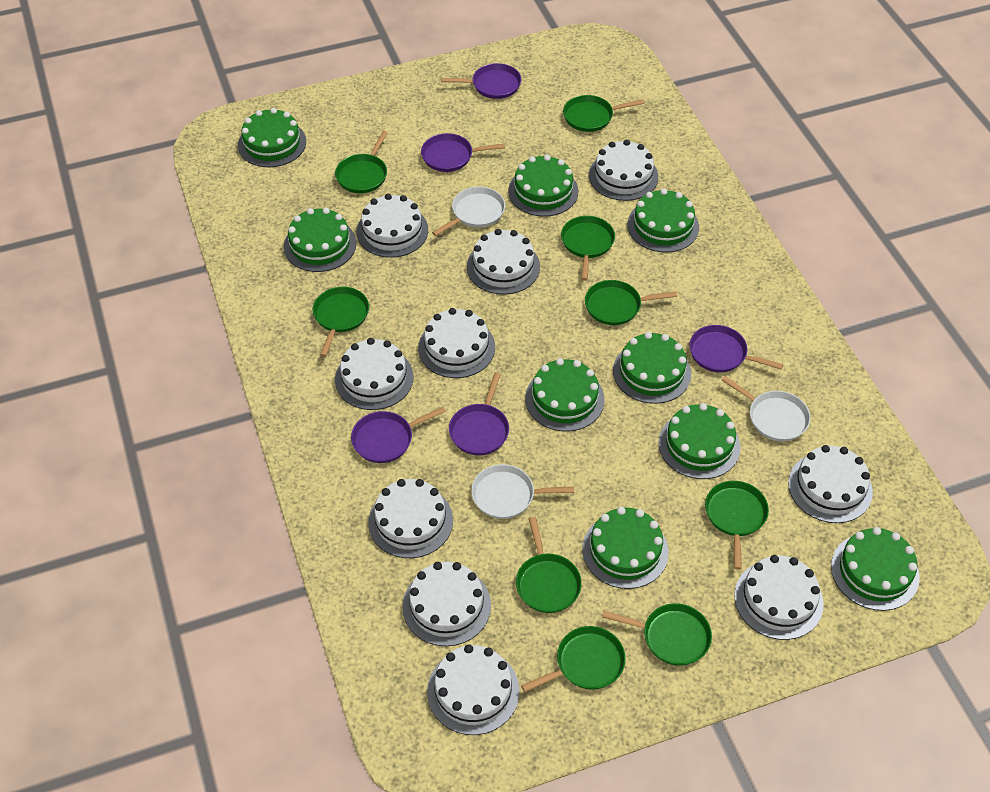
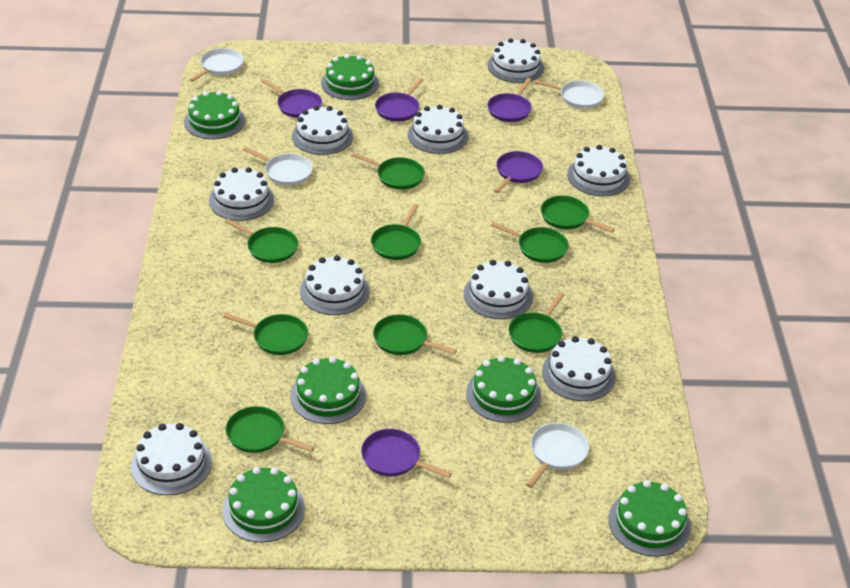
green cake: [238,108,306,167] [284,208,356,272] [508,155,579,217] [525,358,605,431] [582,507,669,589] [613,332,691,404] [627,189,699,252] [659,403,740,479] [831,527,920,611] = 9 -> [184,91,245,139] [222,467,305,542] [290,357,366,424] [321,54,379,100] [466,356,541,423] [609,480,691,557] = 6
white cake: [335,338,414,410] [357,194,428,258] [368,479,453,558] [402,562,491,646] [418,308,495,378] [427,644,519,735] [467,229,540,295] [589,140,658,201] [734,555,824,640] [788,445,873,523] = 10 -> [131,423,212,495] [209,167,274,221] [292,106,353,155] [300,255,370,315] [408,105,468,154] [464,260,533,319] [488,38,544,83] [542,336,616,401] [567,145,630,196] = 9
white pan: [432,187,505,236] [471,464,574,519] [722,376,811,441] = 3 -> [189,48,244,82] [243,147,313,186] [526,423,589,488] [534,80,604,109] = 4

